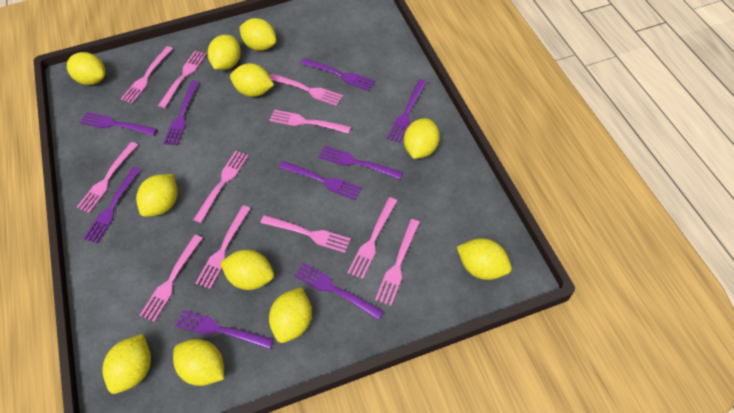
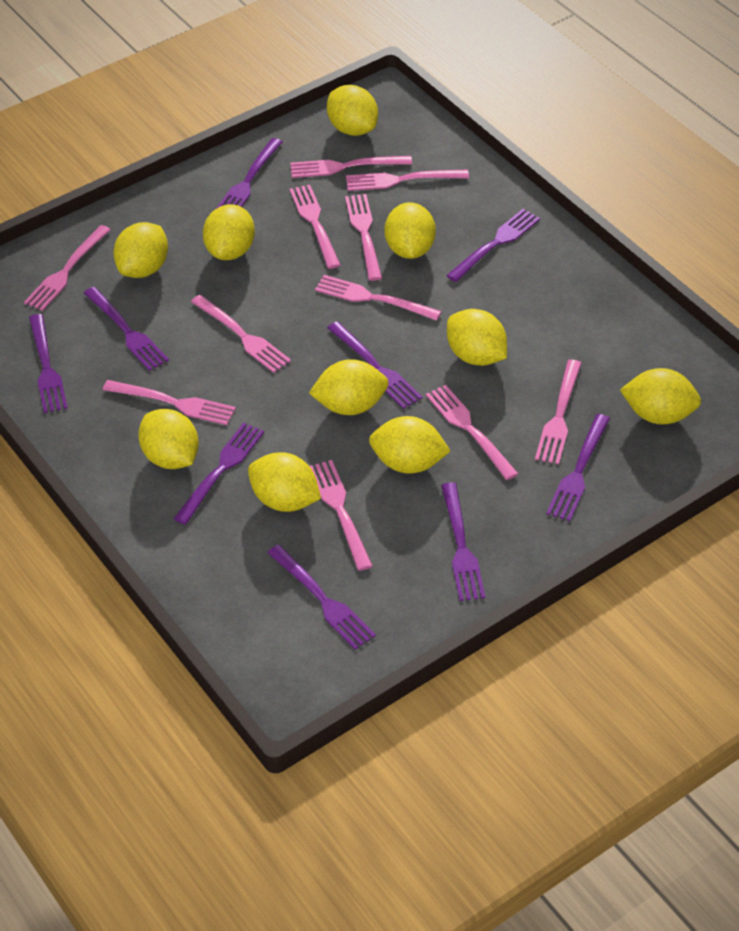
yellow lemon: [67,52,105,85] [102,334,151,394] [136,174,178,217] [173,339,224,386] [208,35,241,70] [220,250,274,290] [230,63,274,97] [240,18,277,51] [269,287,312,343] [404,118,440,159] [457,238,512,280] = 11 -> [113,222,168,278] [138,409,199,469] [203,204,255,260] [248,452,321,512] [309,359,389,415] [327,85,378,136] [369,416,450,474] [385,202,436,259] [447,309,507,366] [620,368,701,425] = 10

